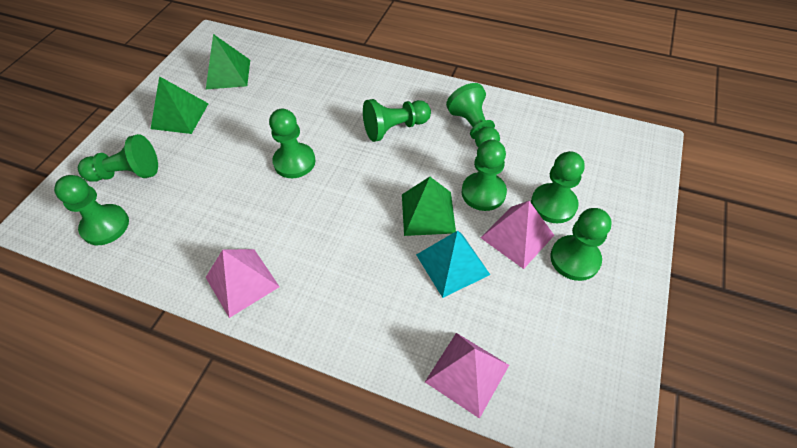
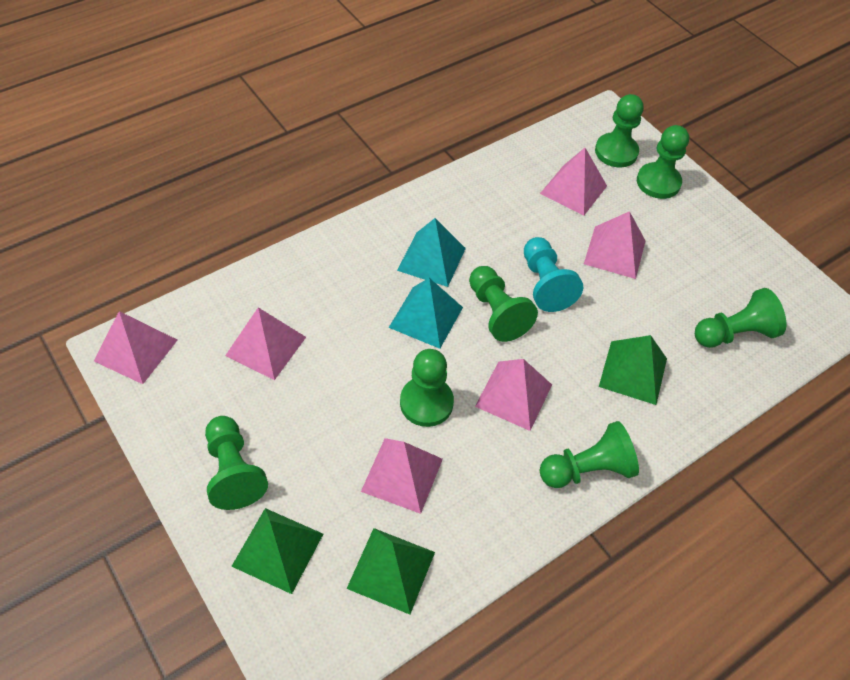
green pawn: [54,175,129,245] [78,134,158,182] [269,109,316,178] [363,99,431,142] [446,83,500,148] [462,139,507,211] [531,151,585,223] [550,208,612,281] = 8 -> [205,416,268,510] [400,349,454,427] [469,266,538,342] [540,421,639,488] [595,94,644,167] [637,125,689,199] [695,288,786,348] = 7
pink pyramid: [205,249,280,318] [425,333,509,419] [481,201,554,269] = 3 -> [94,311,177,384] [225,307,306,380] [361,438,443,514] [475,359,552,431] [540,148,607,216] [584,211,646,279] = 6
turquoise pawn: none = 0 -> [524,237,583,312] = 1
turquoise pyramid: [416,230,490,298] = 1 -> [389,278,463,349] [397,218,466,287] = 2

